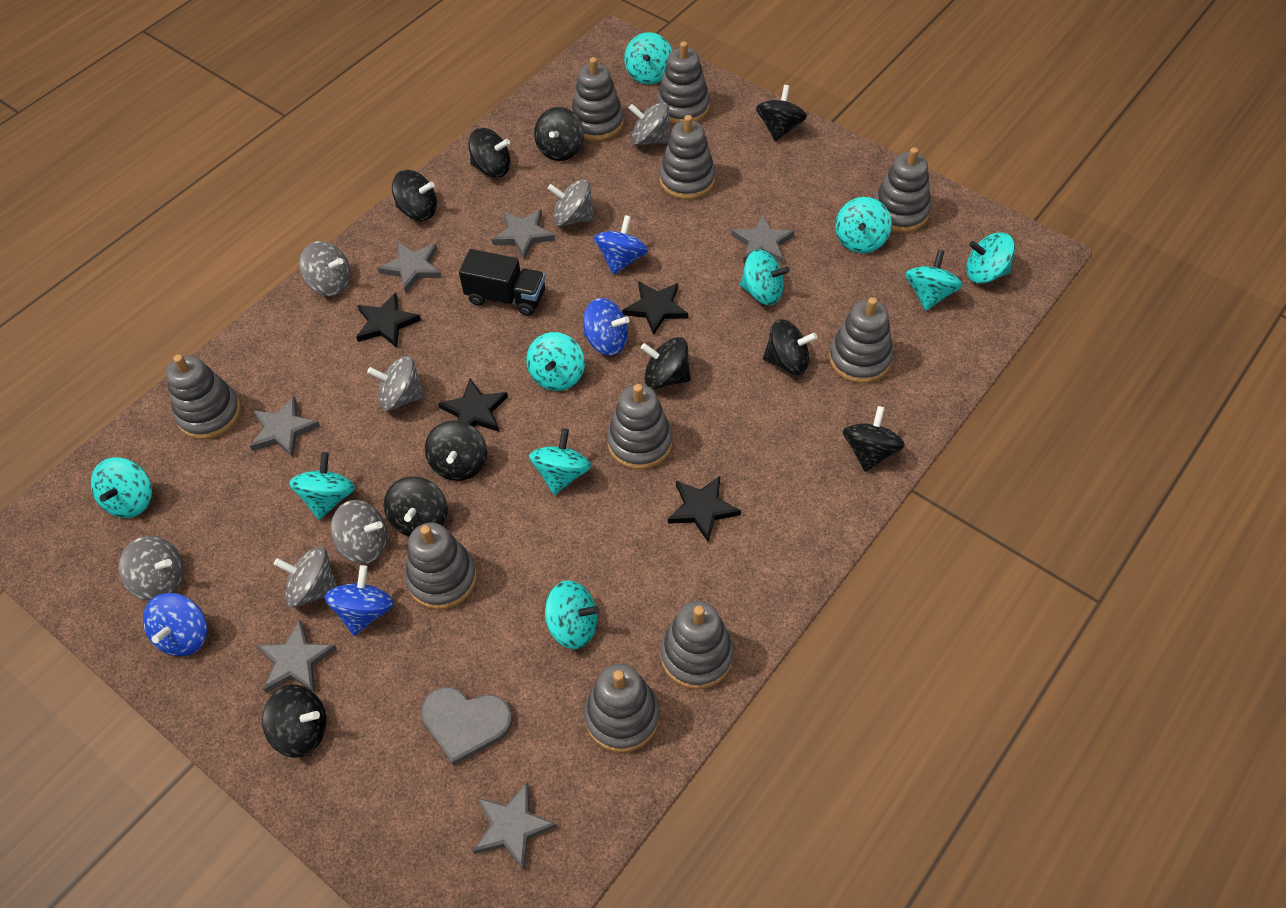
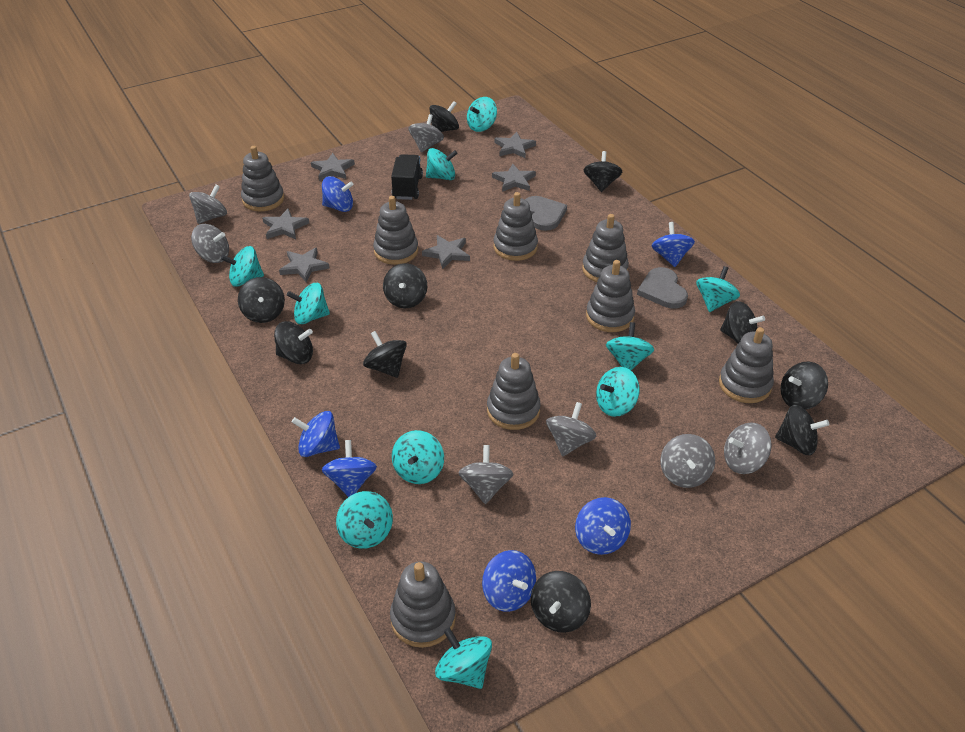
black star: [356,292,421,348] [438,378,508,432] [622,281,688,335] [668,476,741,542] = 4 -> none = 0
blue spinning top: [143,593,207,656] [324,565,394,636] [583,298,629,356] [594,215,648,275] = 4 -> [292,411,340,457] [322,176,354,212] [322,440,377,497] [482,550,536,612] [575,497,631,555] [651,222,695,267] = 6
grey heart: [421,687,513,766] = 1 -> [525,196,567,231] [637,267,688,309] = 2
grey stacking toy: [166,354,241,439] [405,522,477,610] [571,57,624,141] [584,664,660,753] [607,384,673,470] [656,41,710,124] [659,115,715,200] [660,601,734,689] [829,297,893,383] [874,147,931,233] = 10 -> [241,146,284,211] [373,196,418,265] [390,561,456,648] [487,353,541,430] [493,192,538,261] [582,214,629,282] [586,260,635,332] [719,327,774,403] = 8

